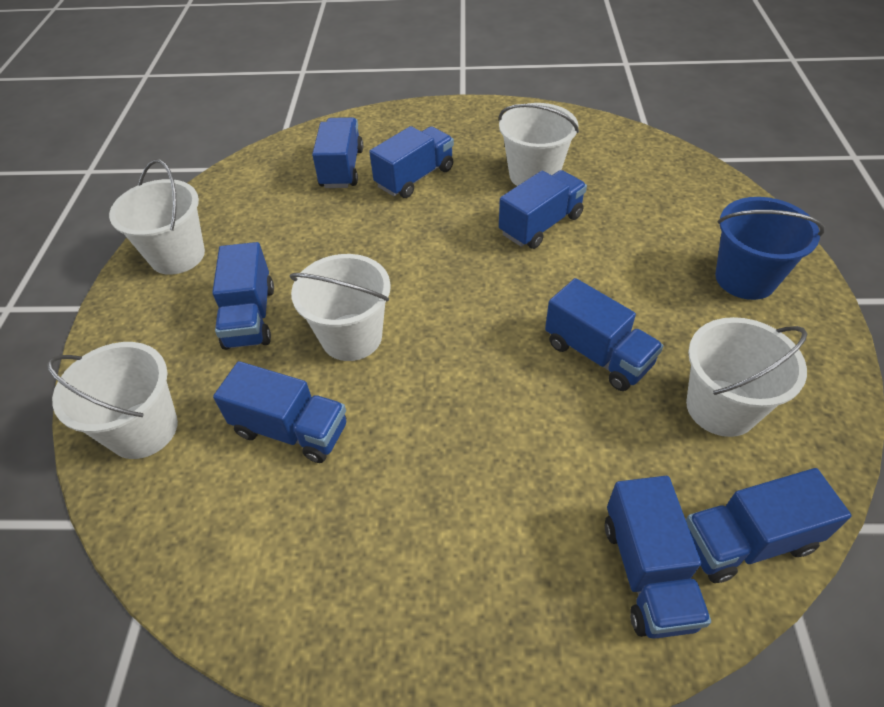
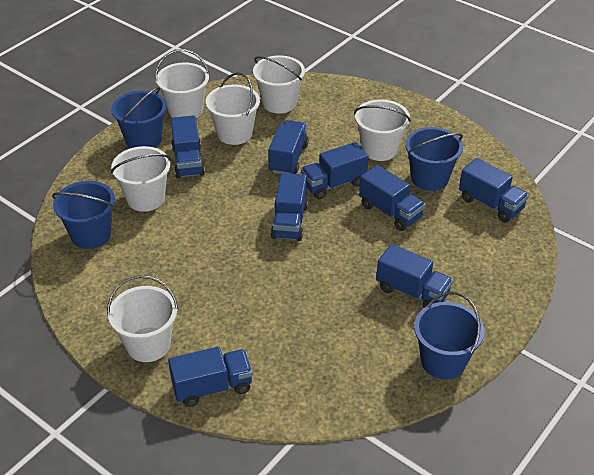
blue bucket: [715,197,825,300] = 1 -> [52,181,115,249] [111,87,166,148] [405,127,463,191] [414,292,484,380] = 4
white bucket: [47,342,178,459] [109,159,205,275] [290,254,391,361] [499,103,579,186] [686,317,807,437] = 5 -> [107,275,178,362] [111,146,171,212] [155,49,209,118] [206,72,260,145] [253,55,305,114] [354,99,411,161] = 6

